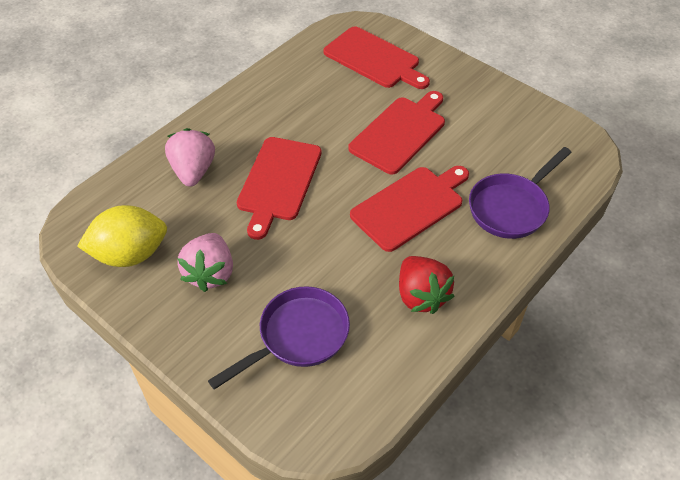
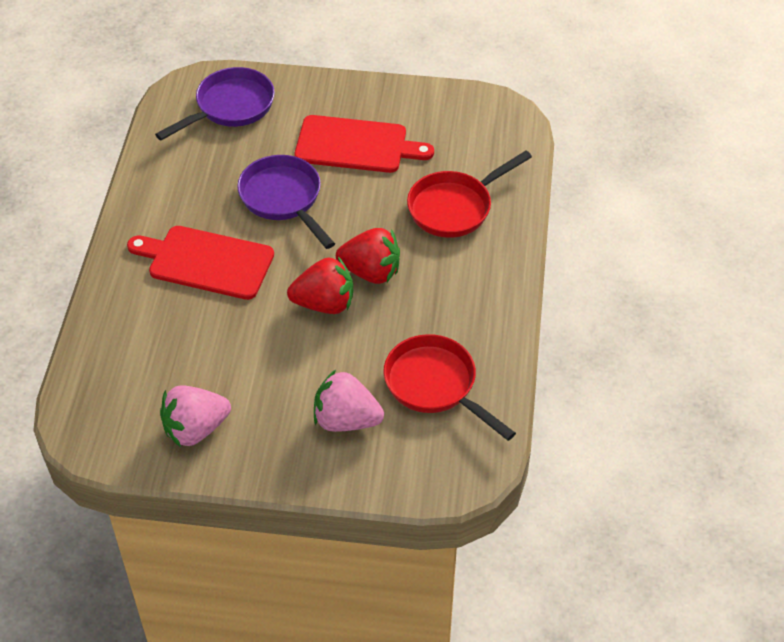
red cutting board: [237,137,322,240] [324,26,430,89] [348,91,445,174] [350,166,469,252] = 4 -> [127,226,274,300] [294,115,434,173] = 2
red pan: none = 0 -> [384,334,516,441] [407,151,532,238] = 2
red strawberry: [399,256,454,314] = 1 -> [287,257,353,314] [336,228,400,284] = 2
yellow lemon: [77,205,167,267] = 1 -> none = 0

